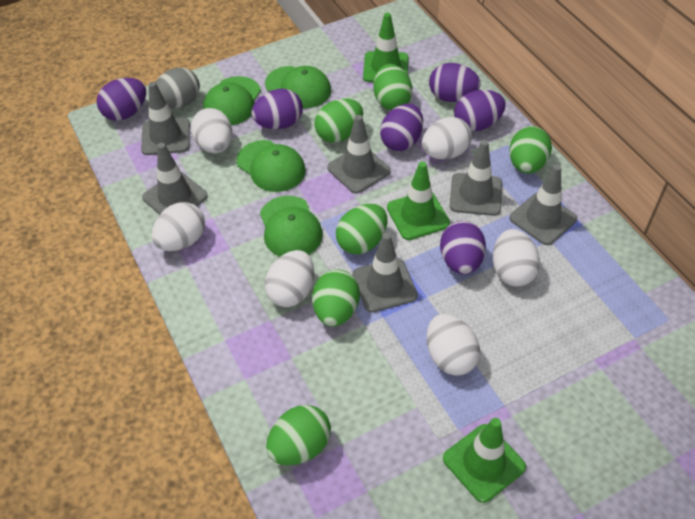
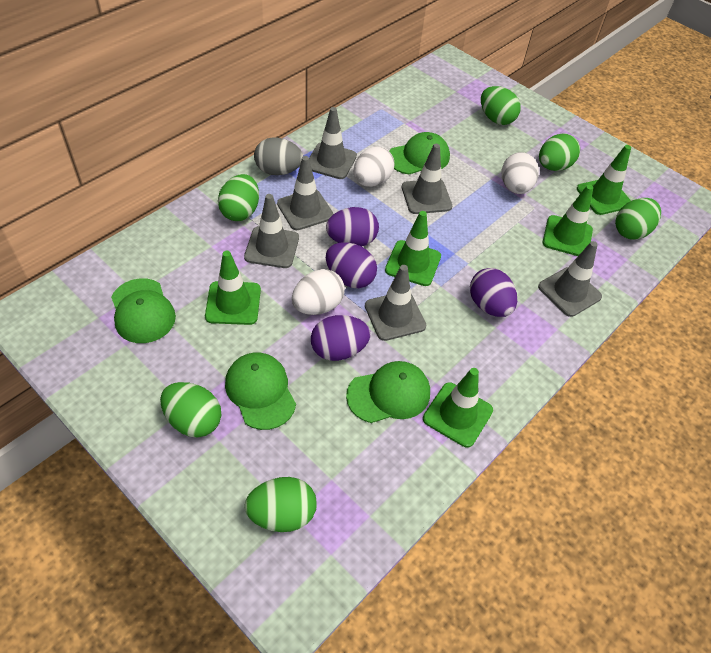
green traffic cone: [363,13,408,82] [387,161,450,240] [443,418,526,503] = 3 -> [205,251,261,325] [385,211,441,286] [423,368,493,448] [543,185,593,256] [577,145,631,215] = 5
purple egg: [96,78,146,121] [251,89,303,129] [380,104,423,151] [429,63,481,102] [440,221,486,275] [454,90,506,131] = 6 -> [311,315,371,361] [326,207,379,246] [326,243,377,288] [470,268,517,317] = 4
white egg: [152,202,205,251] [191,108,232,153] [265,250,314,307] [422,117,472,159] [427,314,480,376] [493,229,540,286] = 6 -> [292,269,345,315] [354,146,394,187] [502,152,539,194] = 3

